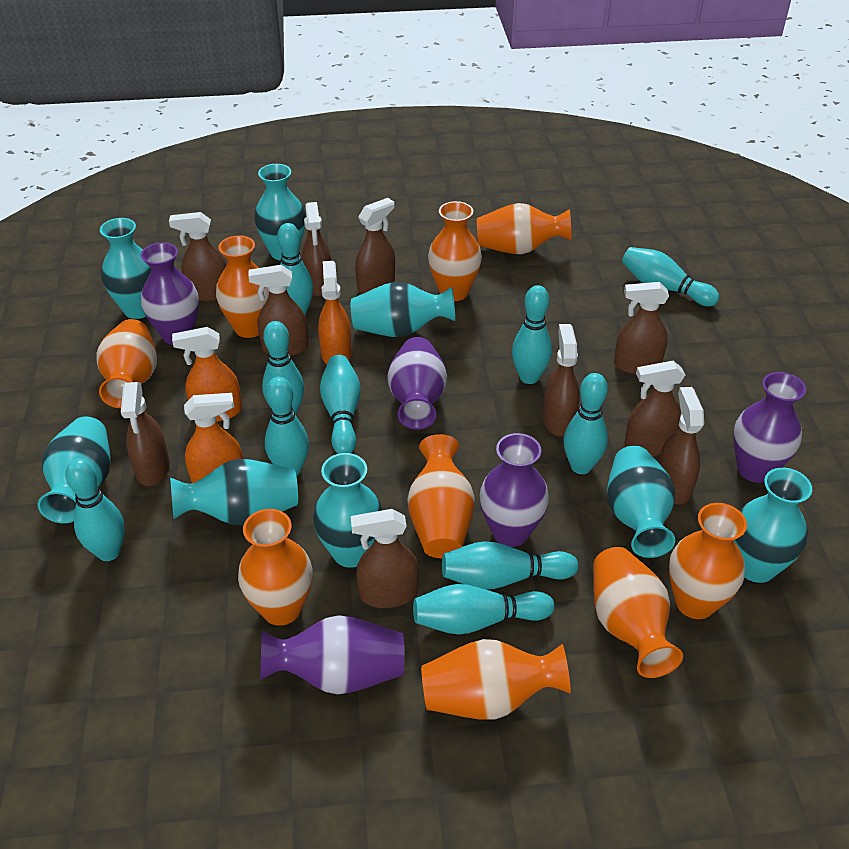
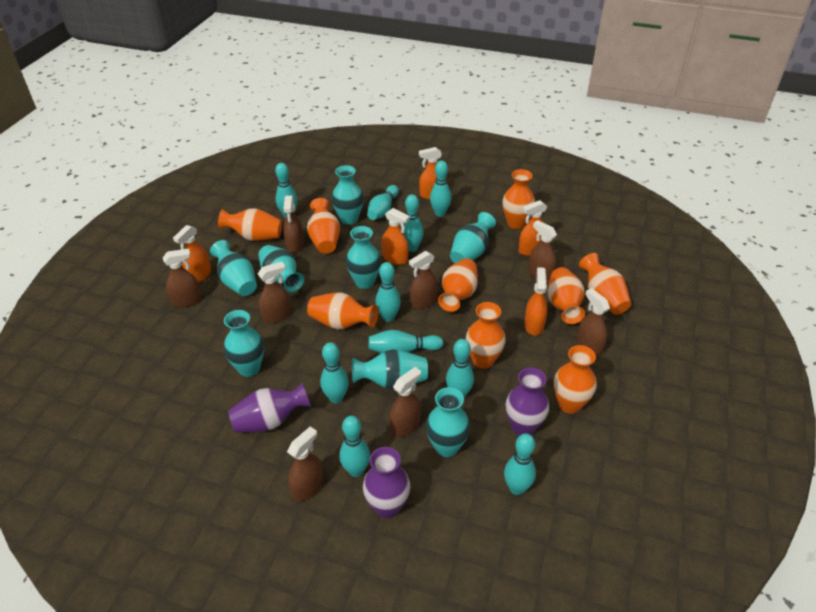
brown spray bottle: [121,382,170,486] [169,212,227,301] [248,265,309,356] [302,202,332,296] [351,509,419,608] [355,198,395,294] [543,324,580,436] [614,282,669,374] [624,361,685,456] [659,387,704,505] = 10 -> [163,249,202,307] [258,262,291,323] [283,196,304,253] [287,426,323,501] [390,367,421,437] [409,251,438,309] [528,220,557,282] [577,288,610,356] = 8
orange spray bottle: [172,327,242,422] [184,393,243,483] [318,261,352,364] = 3 -> [173,225,211,283] [382,208,410,265] [419,147,442,199] [519,200,547,256] [524,267,548,336] = 5
purple vase: [141,242,199,345] [260,615,405,694] [388,337,447,429] [480,433,549,547] [733,372,806,483] = 5 -> [228,383,311,433] [363,447,410,518] [506,367,549,436] = 3

